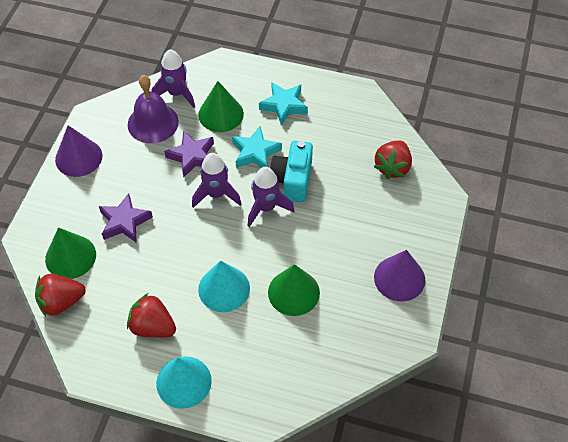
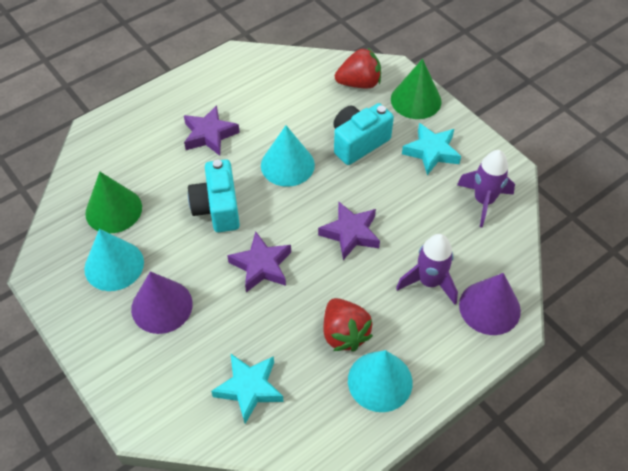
green cone: [45,227,96,279] [198,81,244,132] [268,264,320,316] = 3 -> [85,172,142,233] [391,59,442,119] = 2
purple bell: [128,75,179,143] = 1 -> none = 0
purple rocket: [152,49,195,108] [192,153,242,208] [248,167,294,227] = 3 -> [396,234,458,305] [457,150,515,228] = 2
purple star: [99,193,153,243] [164,130,214,178] = 2 -> [184,105,240,156] [227,232,291,292] [318,202,380,260] = 3
red strawberry: [35,274,86,316] [127,293,176,338] [374,140,412,179] = 3 -> [323,298,373,352] [335,48,381,89] = 2
turquoise camera: [270,141,313,202] = 1 -> [188,159,240,232] [334,103,394,165] = 2
turquoise cone: [156,356,212,409] [198,261,250,312] = 2 -> [84,229,144,291] [261,125,315,187] [348,350,413,412] = 3

